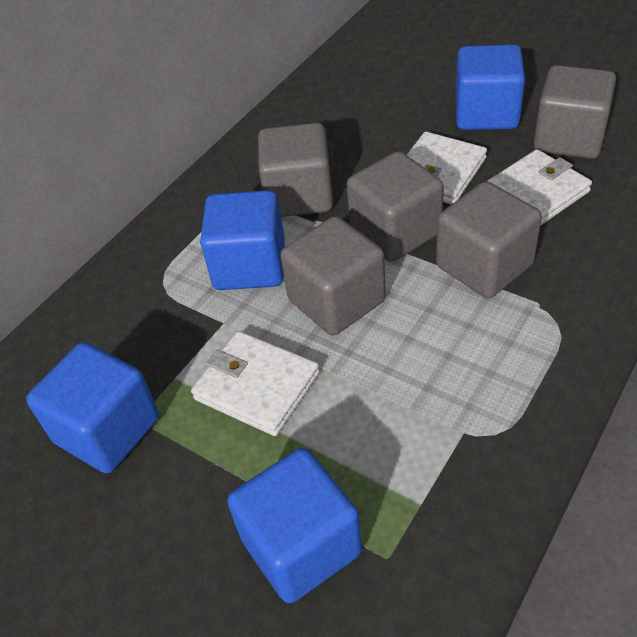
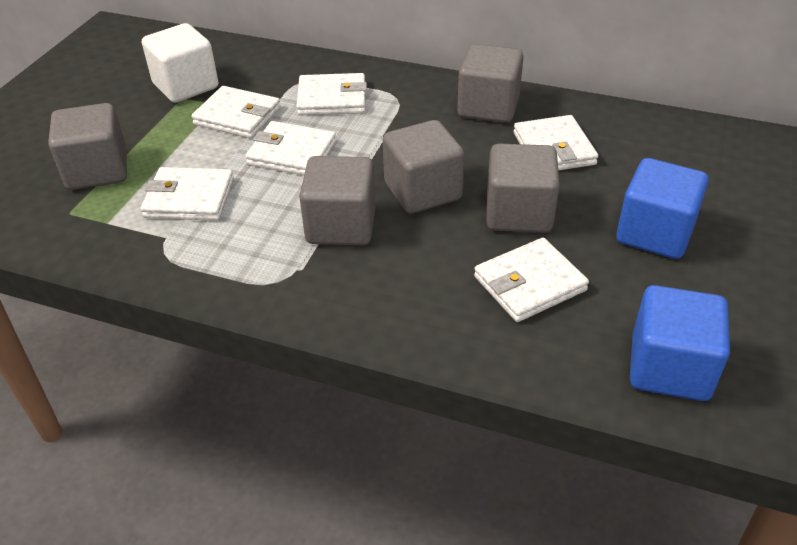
blue cube: [26,342,159,474] [200,190,285,290] [227,448,362,603] [455,44,525,130] = 4 -> [616,158,709,259] [630,285,730,401] = 2
white cube: none = 0 -> [142,23,219,103] = 1
white wallet: [191,331,320,436] [407,132,487,204] [486,149,592,226] = 3 -> [141,167,234,221] [191,86,281,138] [245,121,336,175] [296,73,367,115] [474,238,589,322] [513,115,598,171] = 6

